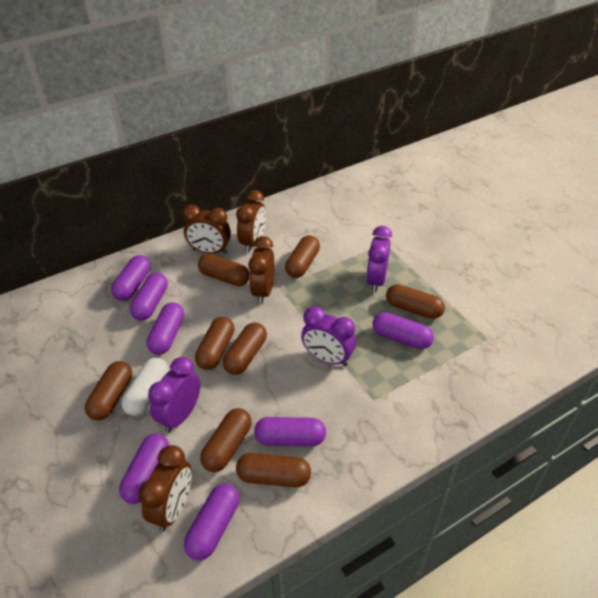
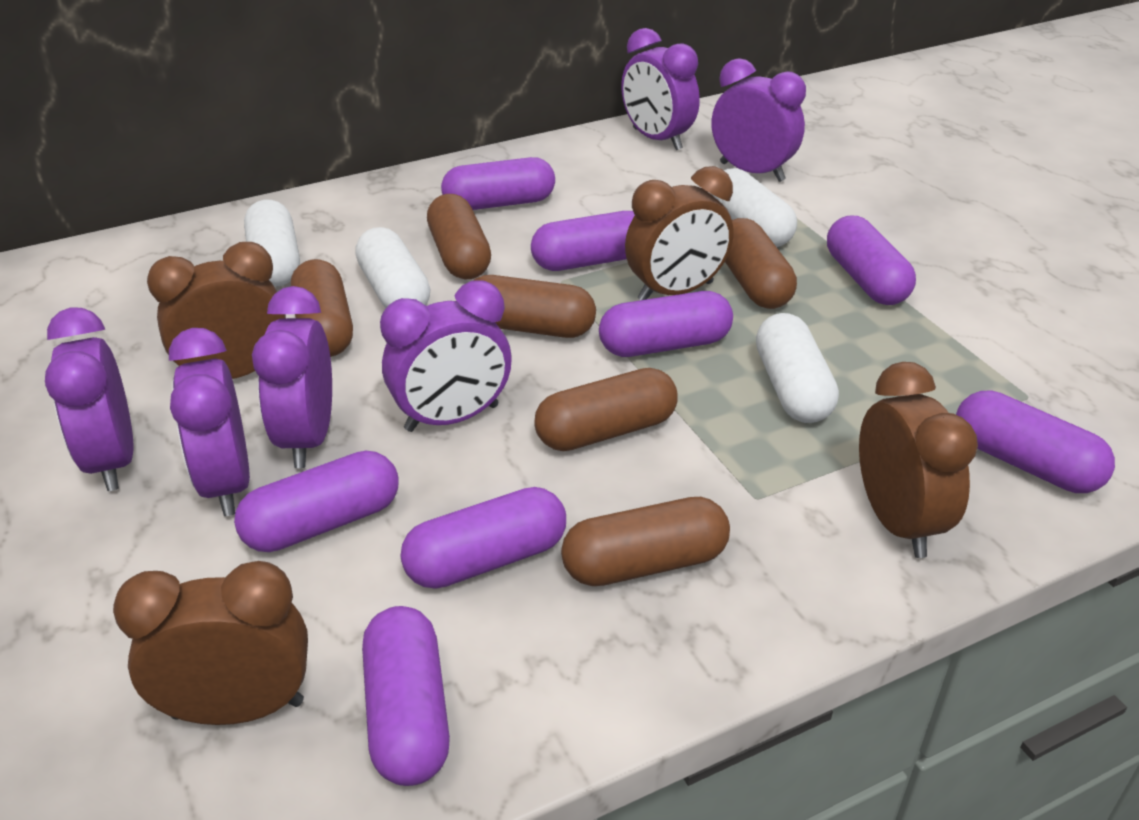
brown capsule: [85,361,132,421] [195,317,235,370] [198,254,249,286] [200,408,252,472] [223,322,267,375] [236,453,311,487] [285,235,320,278] [386,284,445,319] = 8 -> [291,259,353,357] [427,194,491,279] [473,275,596,338] [534,368,678,451] [561,497,730,586] [725,218,797,309] = 6
purple capsule: [111,255,151,301] [119,433,169,504] [130,273,168,320] [147,303,184,355] [184,484,239,560] [254,417,326,446] [373,312,434,349] = 7 -> [234,451,399,552] [362,606,450,786] [401,487,566,589] [441,157,555,210] [531,211,635,271] [599,291,733,357] [827,216,916,305] [956,390,1115,493] = 8
purple clock: [148,357,201,433] [301,306,356,367] [366,226,392,293] = 3 -> [45,308,134,491] [169,328,250,516] [252,286,332,468] [380,280,512,432] [621,28,700,150] [712,58,806,182] = 6
white capsule: [121,358,168,416] = 1 -> [244,200,300,286] [355,227,430,308] [710,168,797,247] [756,313,839,423] = 4

